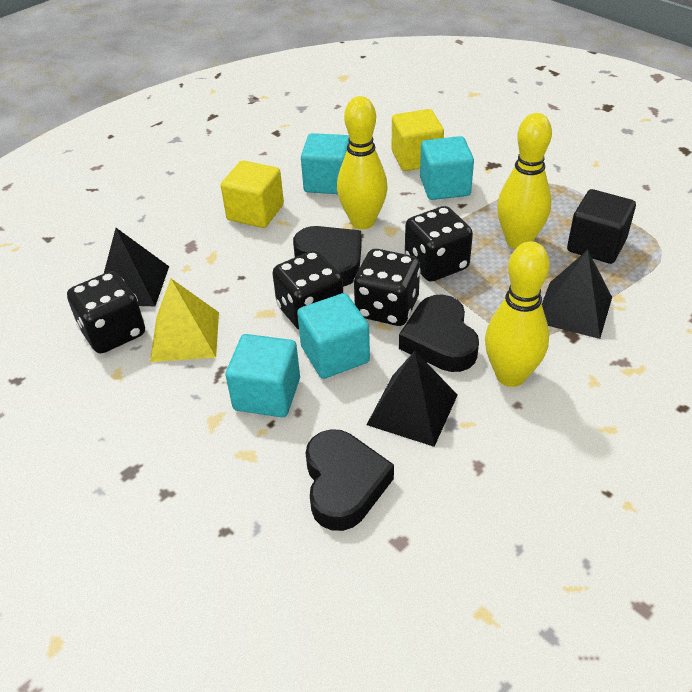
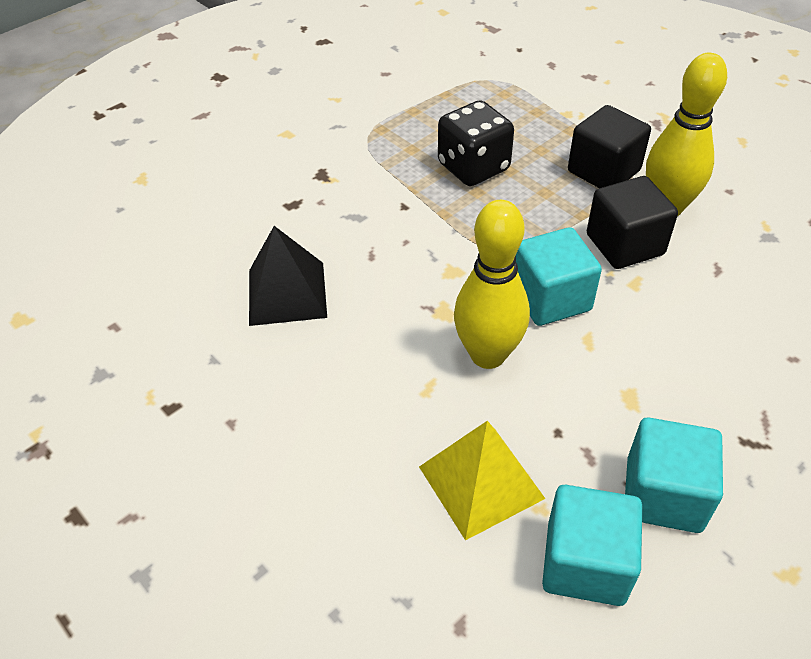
black cube: [567,189,636,264] = 1 -> [568,105,651,188] [587,176,678,269] = 2
black dice: [67,271,145,353] [272,250,343,329] [354,249,421,326] [405,206,473,281] = 4 -> [438,100,514,186] = 1
black heart: [293,226,362,287] [306,429,394,531] [399,294,479,372] = 3 -> none = 0
black pyramid: [104,228,169,306] [366,351,458,447] [542,250,612,339] = 3 -> [249,226,327,326] = 1
turquoise cube: [226,334,300,417] [297,293,370,379] [301,133,349,194] [420,136,474,200] = 4 -> [516,227,602,326] [542,485,642,606] [625,417,723,533] = 3
yellow bowling pin: [337,96,387,229] [485,241,550,387] [497,113,552,249] = 3 -> [454,200,530,369] [646,53,727,216] = 2
yellow cube: [221,160,284,228] [392,109,444,171] = 2 -> none = 0

